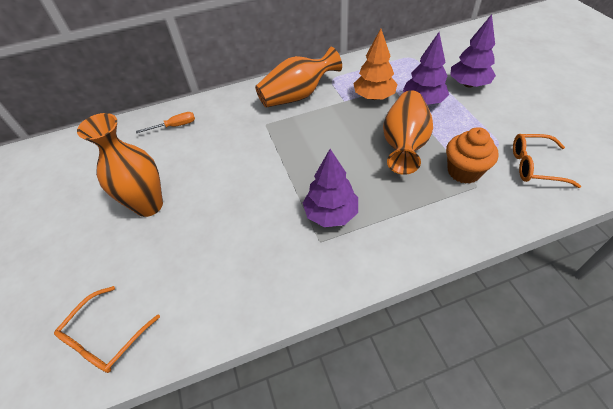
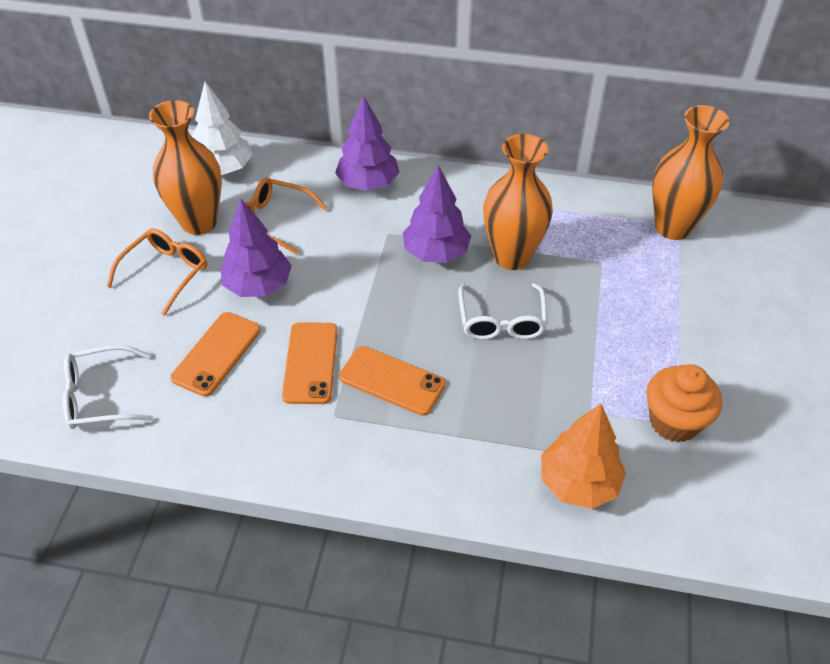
orange phone: none = 0 -> [170,312,261,397] [282,322,338,404] [339,346,446,416] = 3
orange screwdriver: [136,112,195,134] = 1 -> none = 0
white glasses: none = 0 -> [63,345,153,429] [458,283,547,340] = 2
white tree: none = 0 -> [192,82,253,175] = 1

